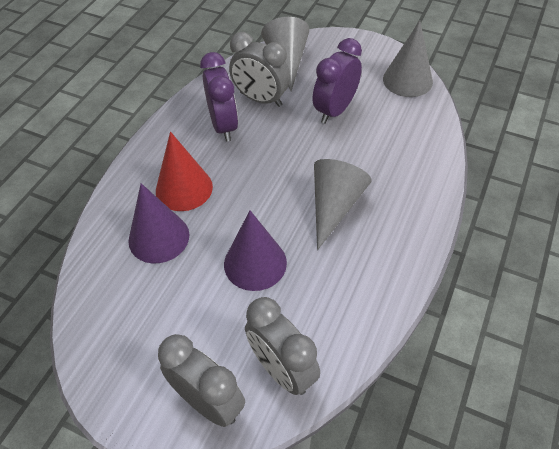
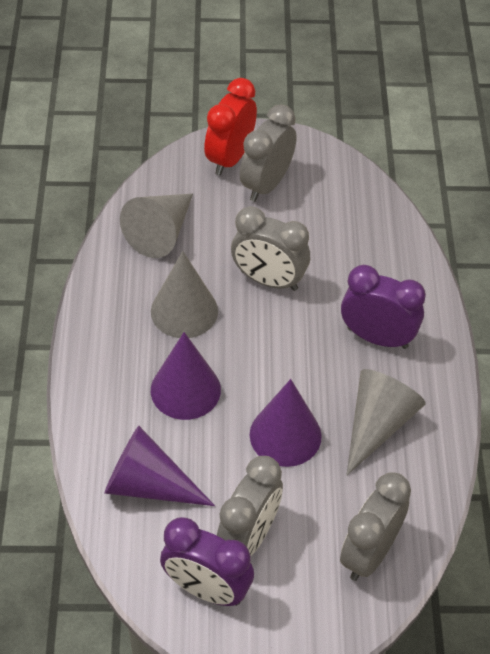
grey clock: [158,334,245,427] [229,32,290,107] [245,297,320,395] = 3 -> [217,456,283,557] [231,206,310,291] [240,104,296,202] [340,472,411,581] = 4
purple cone: [128,183,189,263] [224,210,287,291] = 2 -> [105,426,215,506] [151,332,221,420] [250,379,322,467] = 3
red clock: none = 0 -> [204,78,257,176] = 1
red cone: [156,132,213,211] = 1 -> none = 0

